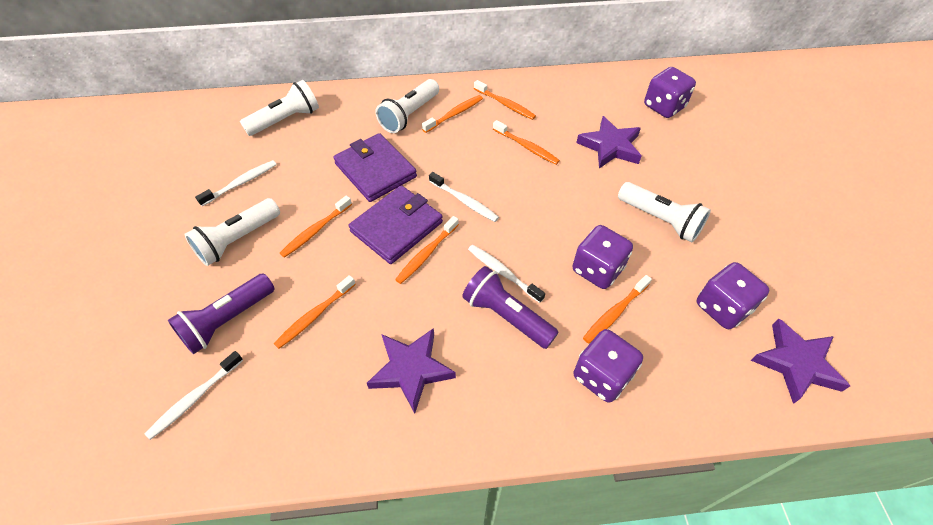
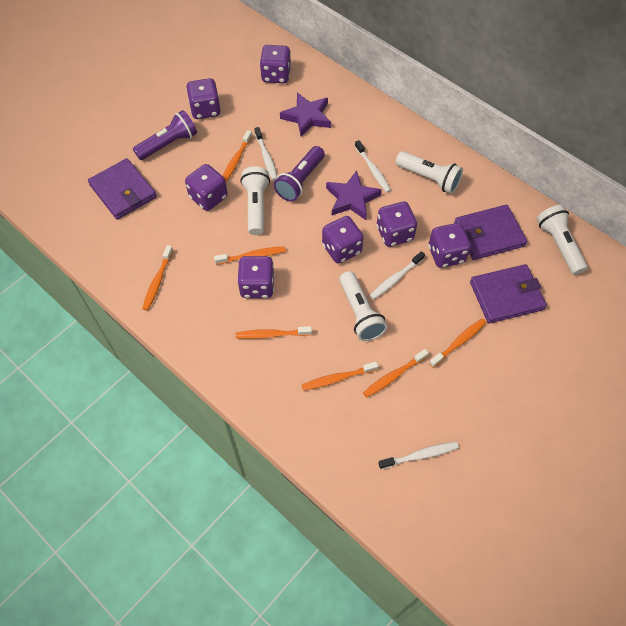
purple dice: [572,225,633,289] [573,329,643,403] [644,67,696,118] [696,262,770,329] = 4 -> [185,164,228,211] [186,78,221,119] [237,256,275,298] [260,45,291,84] [322,216,364,264] [377,202,417,247] [428,223,471,268] = 7
purple star: [367,328,456,414] [576,116,642,168] [751,318,850,404] = 3 -> [280,93,331,137] [326,170,382,220] = 2
purple wallet: [333,133,417,202] [349,185,443,264] = 2 -> [88,158,157,219] [454,205,527,260] [470,264,547,323] = 3

